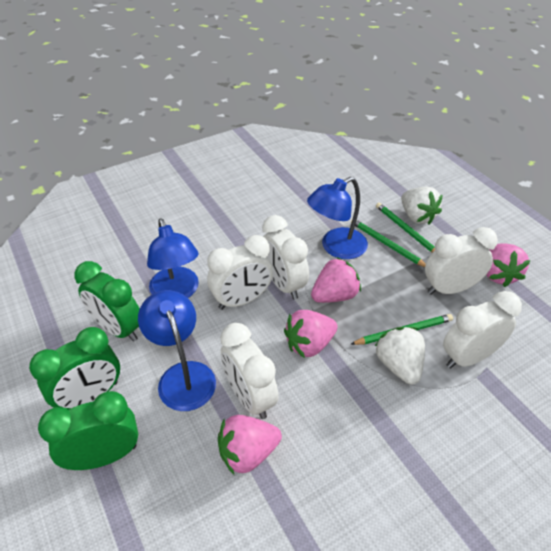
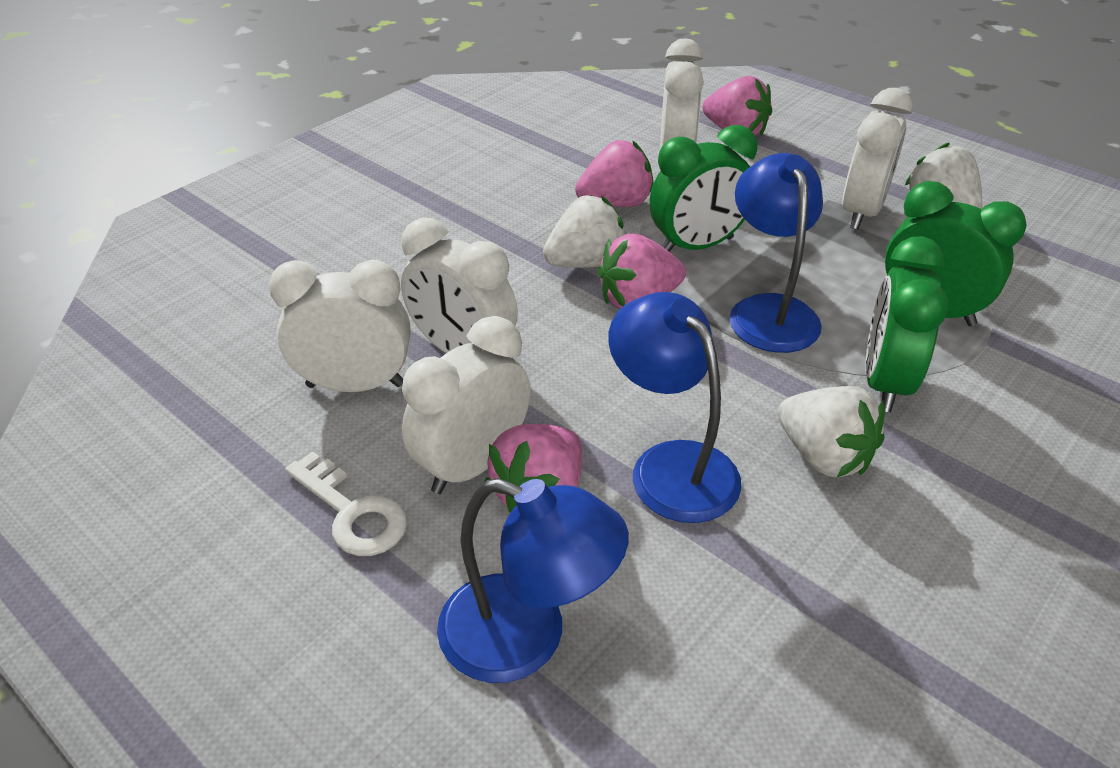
green pencil: [350,314,453,345] [351,219,426,267] [376,203,435,253] = 3 -> none = 0
white key: none = 0 -> [285,451,407,556] = 1
white strawberry: [375,327,425,385] [401,187,442,224] = 2 -> [543,195,625,268] [778,386,885,477] [905,143,982,209] = 3

